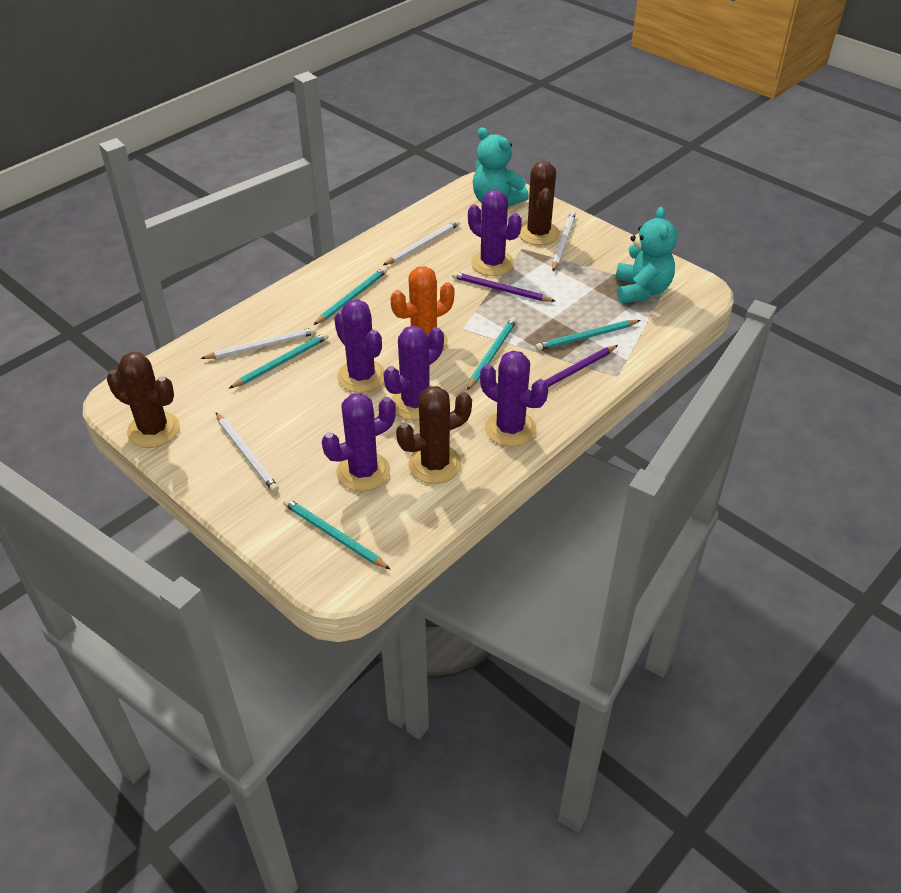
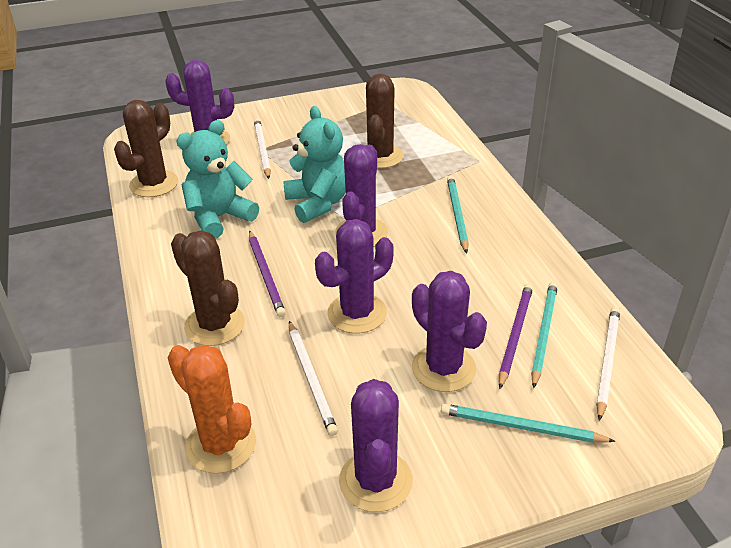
turquoise pencil: [229,332,329,388] [283,498,390,569] [314,267,387,325] [467,317,517,390] [536,320,641,351] = 5 -> [441,404,615,443] [447,176,469,254] [531,282,558,388] = 3
white pencil: [201,327,316,359] [216,413,279,493] [383,220,460,265] [552,211,576,271] = 4 -> [254,119,271,179] [289,321,338,436] [596,307,620,421] = 3

